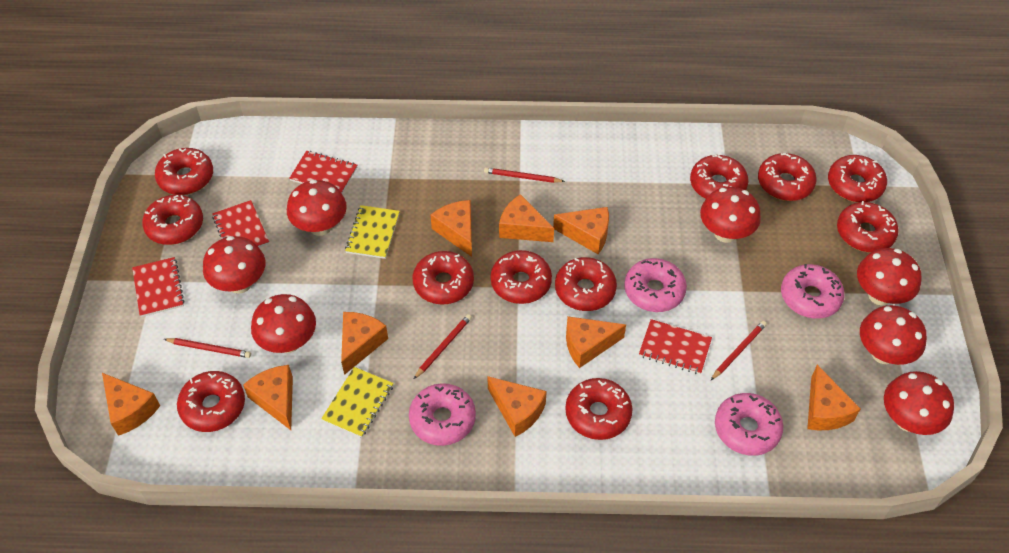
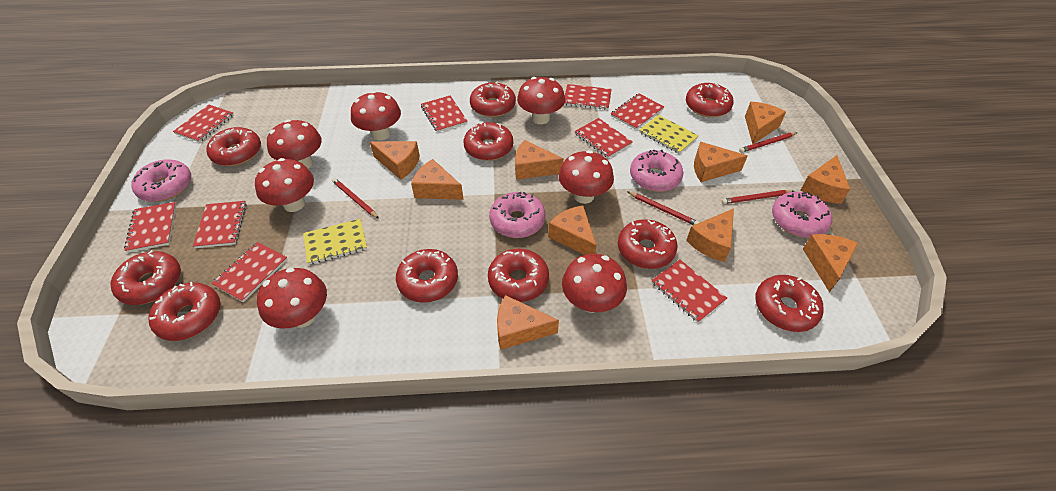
orange cheese: [102,373,160,436] [243,365,293,430] [341,312,388,375] [431,200,472,257] [487,376,547,437] [499,194,554,242] [553,207,609,254] [566,316,626,368] [807,365,861,430] = 9 -> [370,141,420,180] [411,159,464,200] [497,295,559,350] [515,140,564,180] [548,205,597,255] [686,208,734,262] [694,142,747,182] [745,102,786,144] [801,155,850,204] [803,234,858,292] = 10
red donut: [142,195,203,245] [155,148,213,195] [177,371,245,432] [413,251,474,305] [490,250,552,304] [555,257,617,311] [565,378,633,440] [690,155,748,199] [758,153,817,201] [828,155,887,203] [837,201,899,252] = 11 -> [110,250,181,305] [148,282,220,341] [206,127,261,166] [396,249,458,303] [464,122,513,161] [470,81,516,117] [488,249,549,302] [618,219,678,269] [686,83,733,117] [755,275,824,332] = 10
red notebook: [132,257,184,317] [212,200,269,247] [289,151,357,193] [639,319,712,374] = 4 -> [124,202,176,253] [173,105,234,143] [193,201,247,248] [211,242,288,302] [421,95,467,133] [564,84,612,110] [575,118,633,158] [611,93,664,130] [651,260,727,323] = 9

